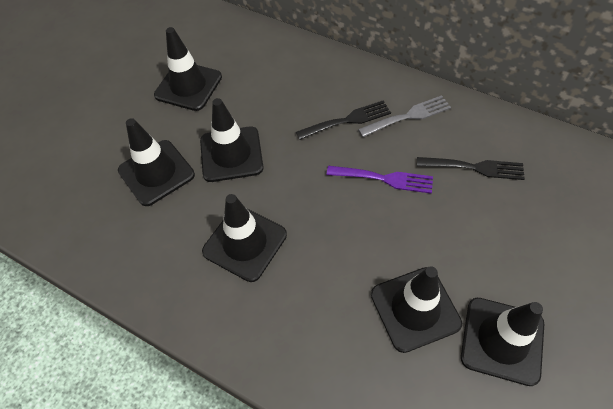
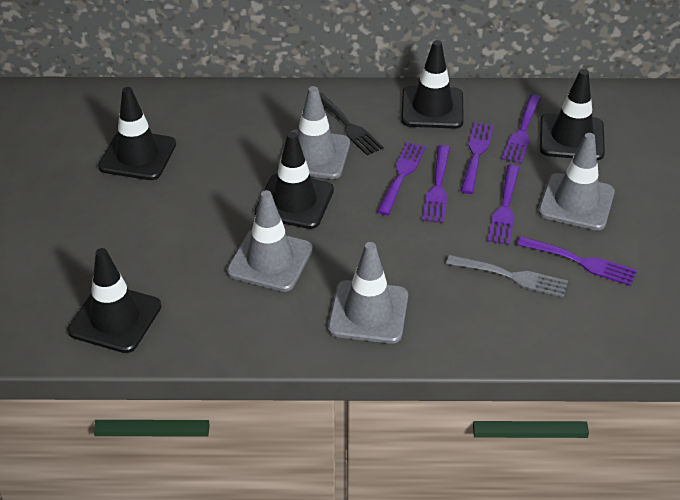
black fork: [296,101,391,140] [417,157,525,180] = 2 -> [319,92,384,155] = 1
black traffic cone: [118,118,195,206] [154,27,222,111] [200,98,263,182] [202,194,287,282] [371,266,462,353] [461,298,544,386] = 6 -> [68,248,161,353] [98,87,176,180] [255,132,334,229] [401,40,464,129] [540,69,605,160] = 5
grey traffic cone: none = 0 -> [227,190,313,292] [278,86,350,179] [328,242,408,344] [538,133,615,230] = 4
purple fork: [326,166,433,194] = 1 -> [377,142,426,215] [422,145,450,223] [461,122,493,194] [488,164,520,245] [502,95,541,164] [517,236,637,286] = 6

